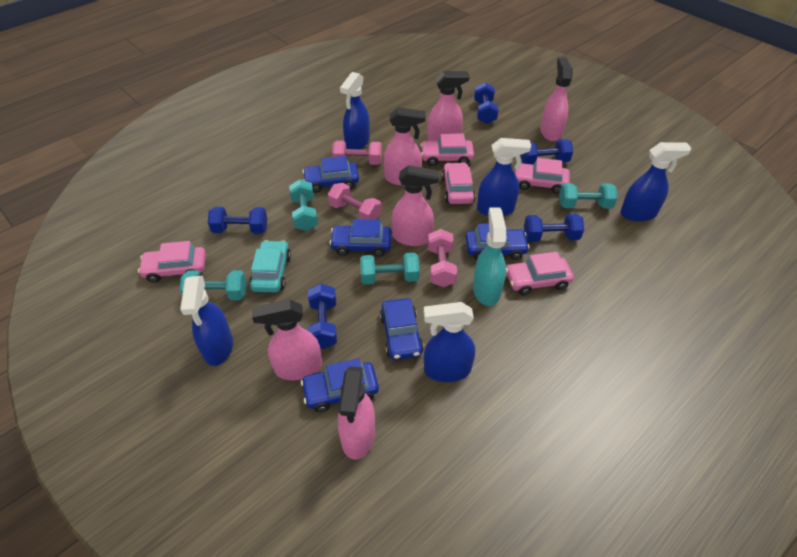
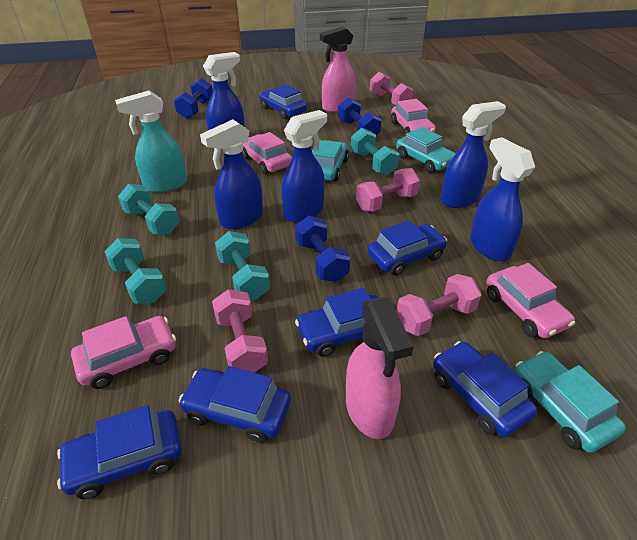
blue car: [301,358,379,412] [303,156,359,193] [329,219,392,257] [380,298,424,360] [465,223,530,260] = 5 -> [57,406,182,499] [179,366,291,443] [259,84,307,119] [295,288,378,357] [367,220,447,276] [433,341,537,437] = 6
blue dumbbell: [208,207,267,234] [307,284,337,349] [474,82,499,124] [520,139,573,164] [524,213,584,242] = 5 -> [174,78,213,119] [295,216,351,282] [338,98,382,135] = 3
pink car: [138,241,206,283] [421,134,474,166] [442,162,476,204] [506,252,574,295] [514,158,570,194] = 5 -> [71,316,176,389] [242,132,292,174] [391,99,436,136] [486,263,575,339] = 4
pink dumbbell: [328,183,381,220] [332,141,382,165] [428,229,457,287] = 3 -> [212,289,268,373] [356,168,420,212] [370,72,413,106] [396,274,482,336] = 4
pink spray bottle: [252,299,322,380] [338,366,375,460] [384,107,426,186] [392,165,439,246] [427,71,470,141] [540,57,573,141] = 6 -> [320,26,355,112] [346,297,414,439] = 2
turquoise car: [249,240,291,292] = 1 -> [312,140,349,181] [396,127,456,173] [514,351,626,453] = 3

